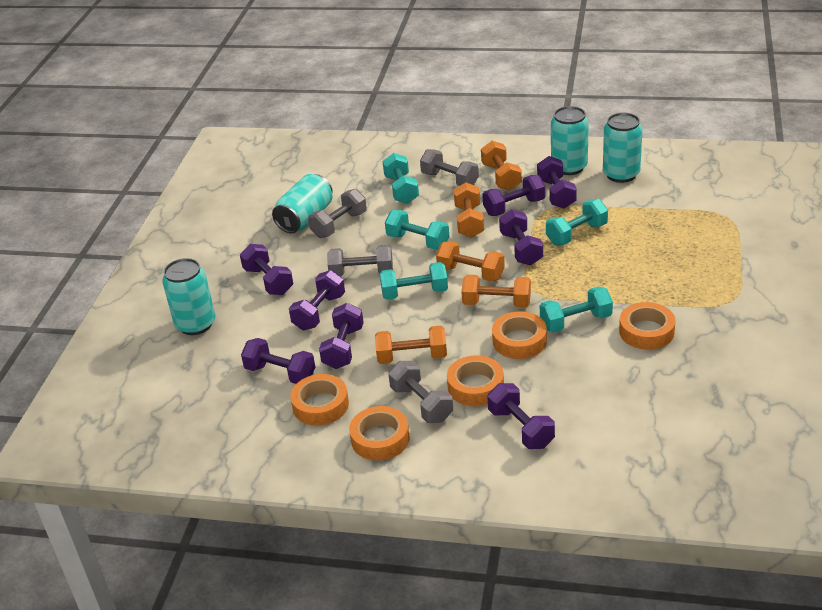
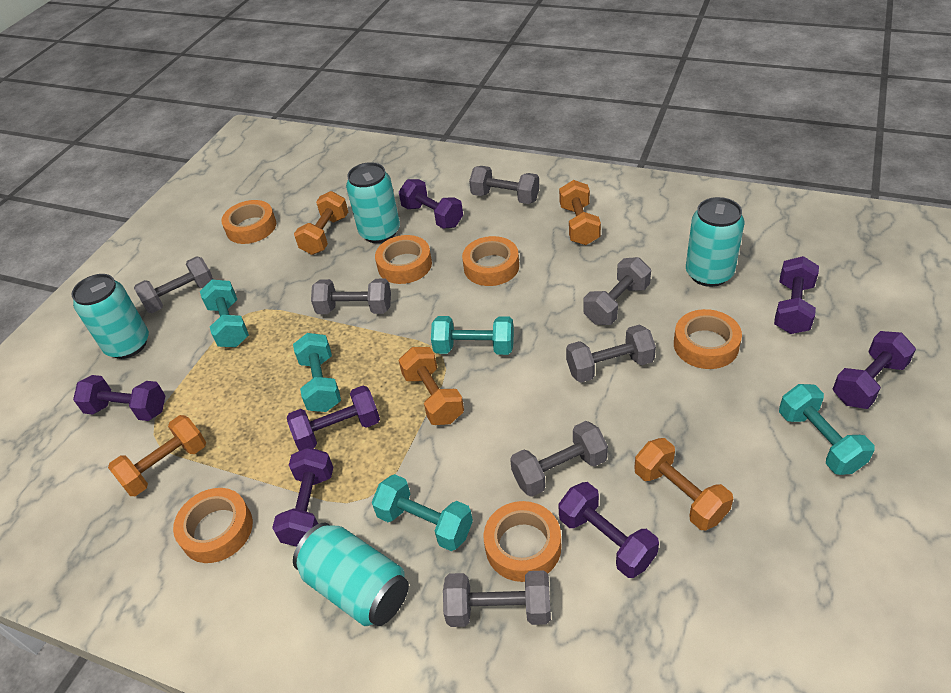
grey dumbbell: [308,189,367,238] [327,245,393,277] [388,361,453,423] [420,149,479,186] = 4 -> [134,256,214,313] [311,279,391,314] [443,570,551,627] [469,166,540,204] [510,421,608,496] [566,325,656,383] [584,257,651,325] = 7
orange tape: [290,374,349,426] [349,406,410,461] [447,355,504,406] [492,311,547,359] [619,302,675,350] = 5 -> [173,488,253,563] [221,200,276,244] [375,235,432,284] [462,236,519,286] [483,501,561,582] [674,309,742,369] = 6
purple dumbbell: [240,244,293,295] [241,338,315,384] [289,270,345,330] [319,303,364,369] [483,175,545,216] [487,383,555,449] [499,209,543,265] [537,156,577,208] = 8 -> [73,375,166,421] [272,447,333,547] [287,385,380,451] [399,179,463,229] [558,482,659,578] [774,256,819,334] [833,331,916,409] = 7

